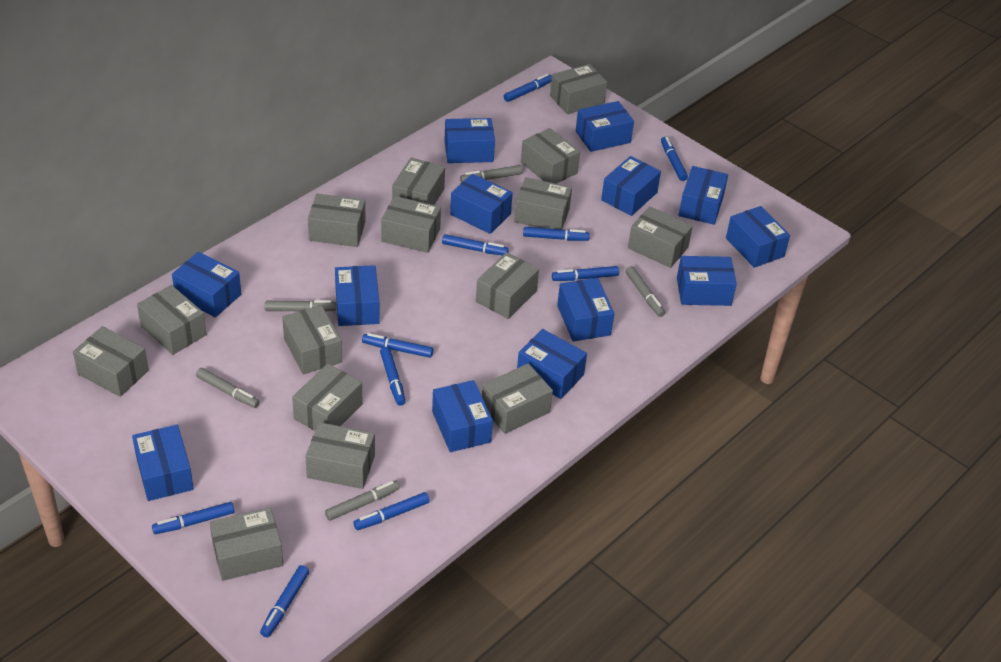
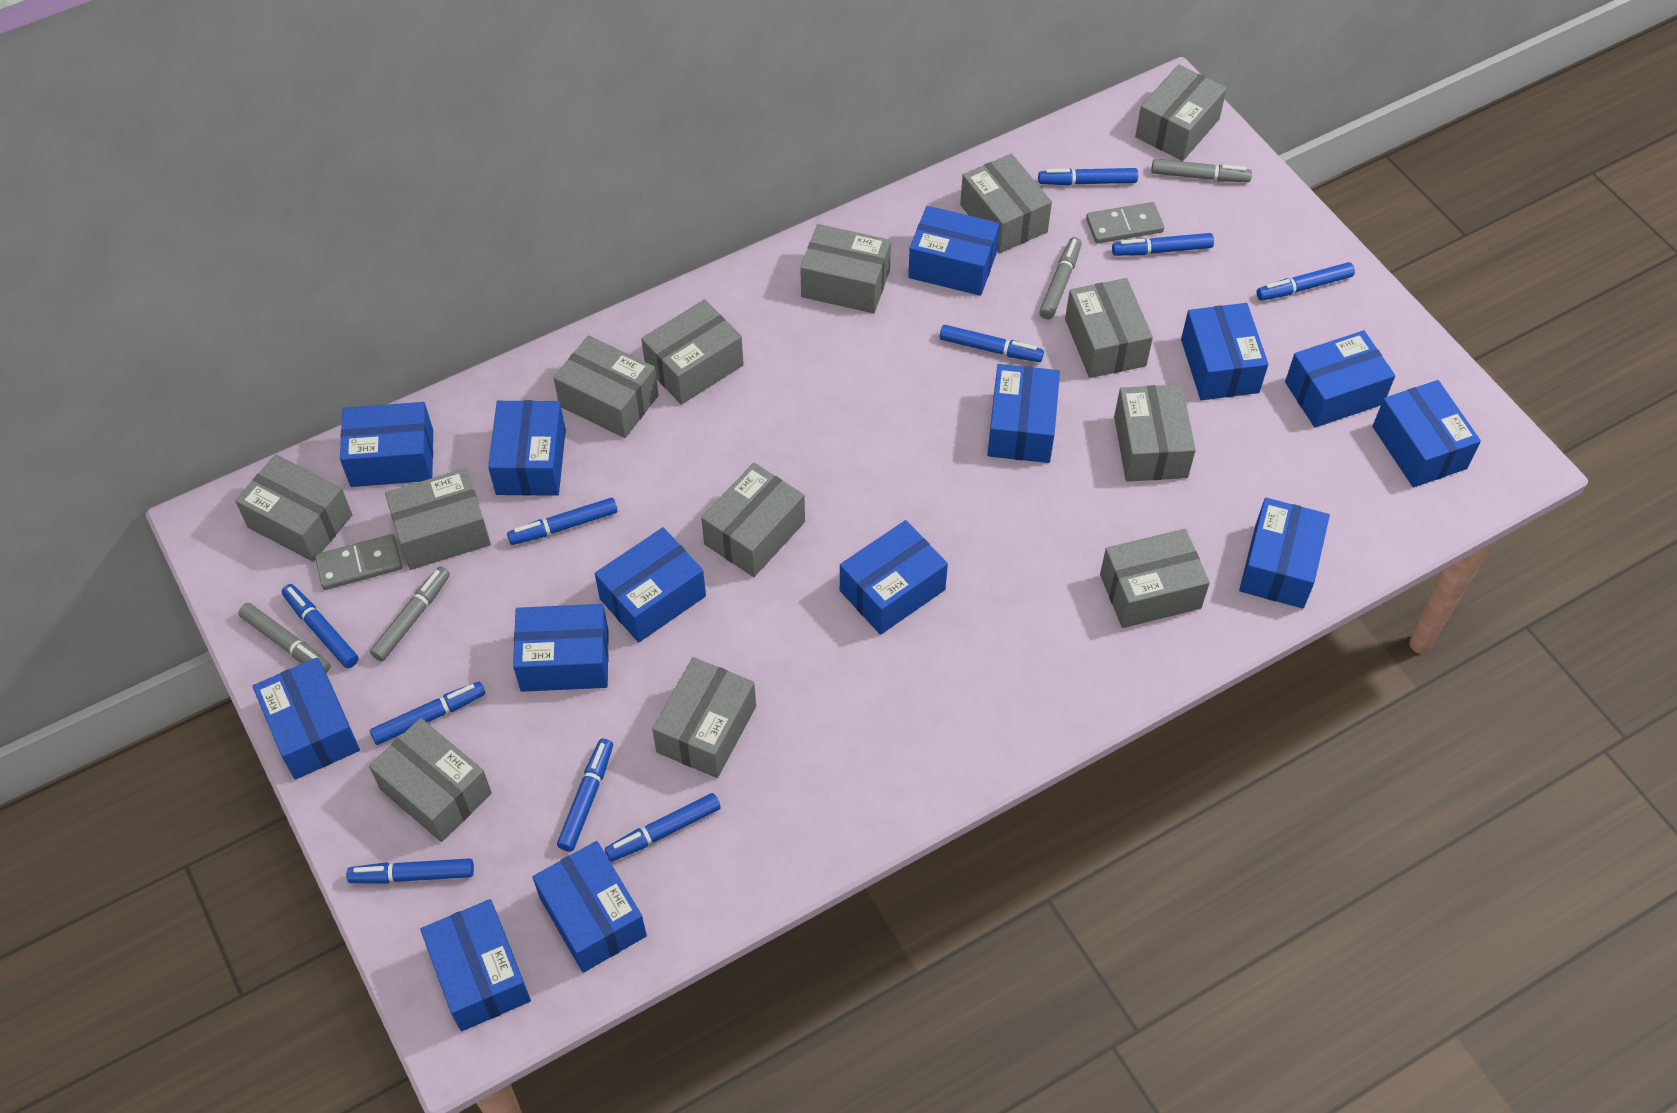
blue box: [132,425,194,501] [172,252,241,318] [335,265,379,326] [432,380,493,452] [444,118,495,163] [450,174,513,234] [517,329,587,399] [557,278,614,342] [576,101,634,152] [601,156,661,216] [677,256,737,306] [679,166,728,225] [726,206,790,268] = 13 -> [252,657,360,780] [340,402,433,487] [420,899,531,1032] [488,400,566,496] [513,604,609,692] [533,841,647,973] [595,527,706,643] [840,520,948,635] [908,206,1000,296] [987,364,1060,463] [1181,303,1268,400] [1239,498,1330,609] [1285,330,1395,428] [1373,380,1481,487] = 14
grey box: [73,326,149,397] [137,285,207,355] [209,507,283,581] [282,305,342,374] [292,363,363,431] [305,422,375,489] [308,194,366,247] [381,196,441,253] [392,157,445,205] [476,252,539,319] [482,363,553,434] [514,177,572,230] [521,128,580,184] [550,64,607,114] [628,206,693,268] = 15 -> [235,454,352,562] [369,718,492,842] [385,468,491,570] [554,335,659,438] [641,299,744,405] [652,657,756,778] [701,463,805,577] [800,224,891,313] [960,153,1052,253] [1065,278,1153,378] [1100,529,1210,628] [1114,384,1196,482] [1135,64,1227,161] = 13
grey domino: none = 0 -> [315,534,402,590] [1086,202,1164,243] = 2
grey marker: [196,368,260,408] [265,300,336,311] [325,481,400,521] [460,165,522,183] [625,266,665,317] = 5 -> [238,603,331,673] [370,567,450,661] [1039,237,1082,319] [1151,159,1252,182] = 4

